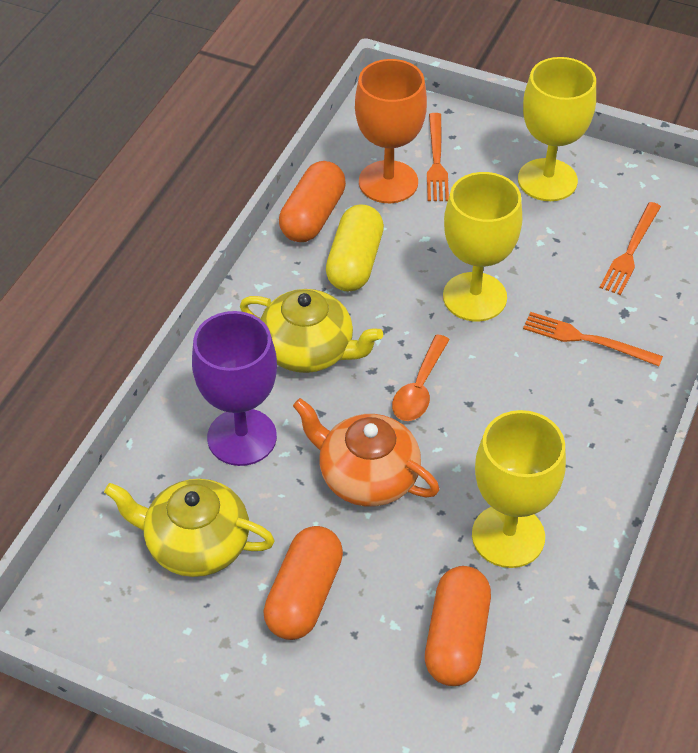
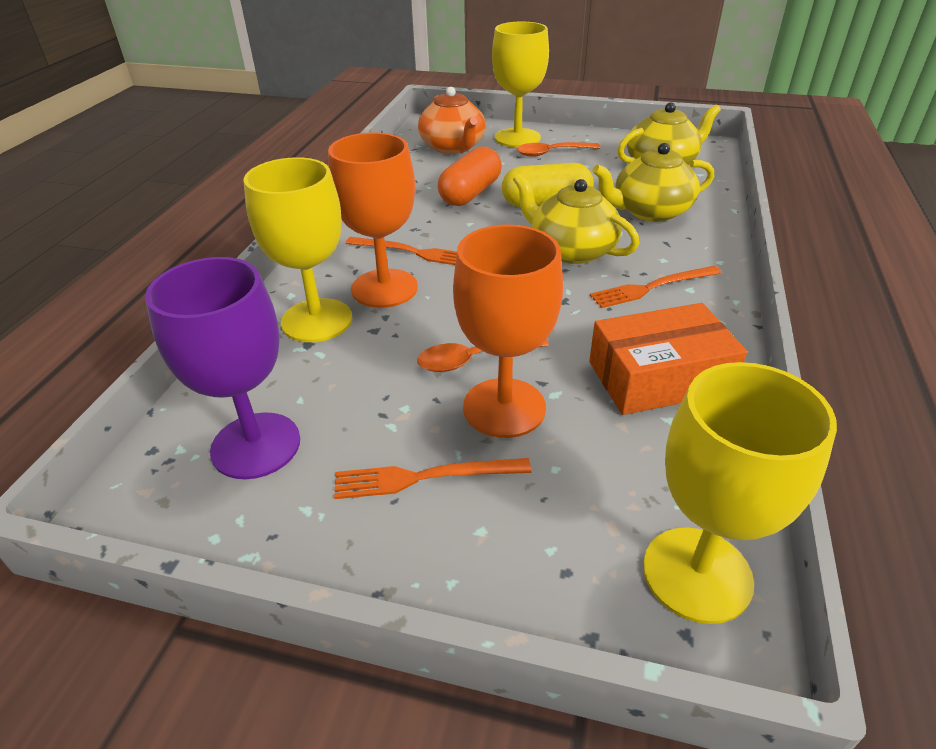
orange box: none = 0 -> [589,303,747,415] = 1
orange capsule: [263,526,343,640] [279,161,346,242] [425,566,491,686] = 3 -> [438,147,501,206] = 1
orange goblet: [355,59,427,203] = 1 -> [328,132,418,308] [453,225,563,438] = 2
orange spoon: [392,334,450,421] = 1 -> [417,339,549,372] [517,142,600,157] = 2
yellow teapot: [104,479,275,577] [240,289,383,373] = 2 -> [513,173,639,264] [592,143,714,222] [617,102,721,165] = 3

